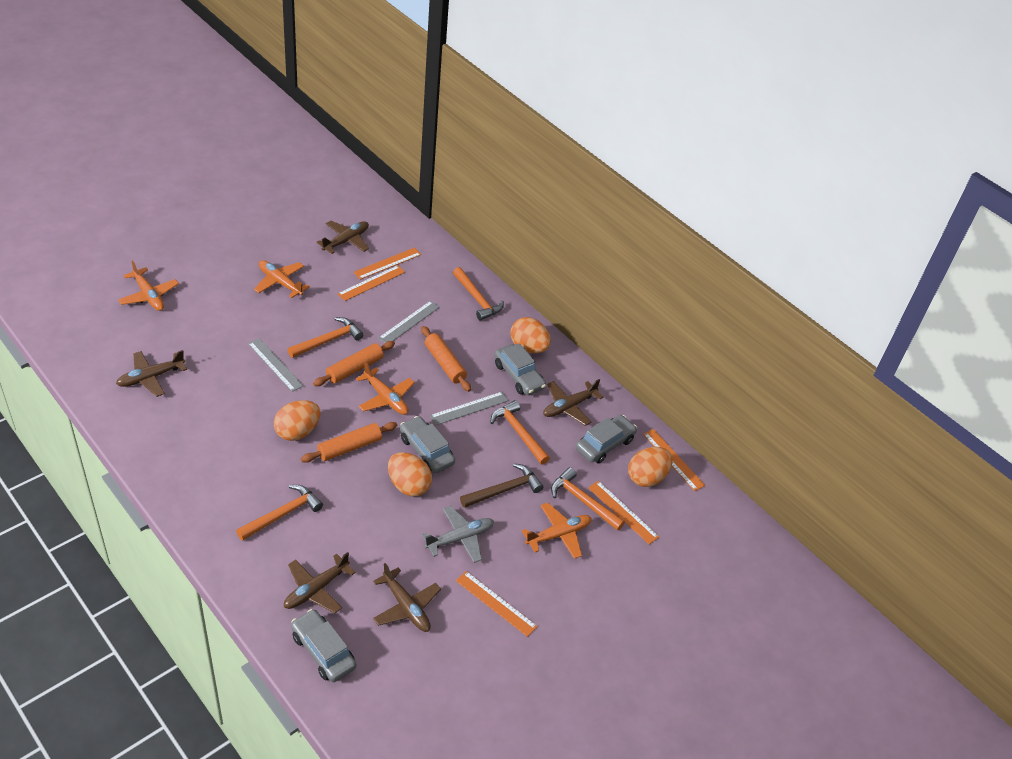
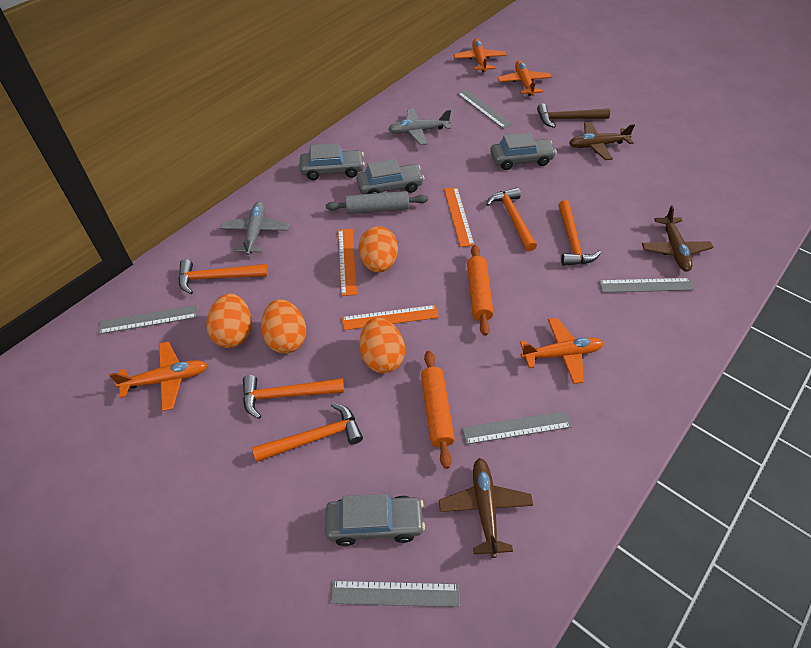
brown plane: [116,350,187,397] [284,552,356,614] [317,221,369,254] [373,563,441,632] [543,379,603,426] = 5 -> [439,458,533,558] [569,122,635,160] [642,205,714,272] = 3
grey plane: [422,506,494,563] = 1 -> [220,201,289,255] [388,109,451,145] = 2
grey rolling pin: none = 0 -> [326,191,428,214] = 1
grey ruler: [248,338,304,392] [378,301,440,343] [430,392,508,425] = 3 -> [98,305,198,334] [330,581,460,607] [457,90,512,129] [462,411,572,445] [599,278,694,293] = 5
orange rolling pin: [301,422,397,463] [313,341,395,386] [421,326,471,392] = 3 -> [421,351,455,469] [467,245,493,336] = 2
orange ruler: [337,265,405,301] [353,248,421,280] [456,571,538,637] [588,481,659,544] [643,429,705,491] = 5 -> [338,229,357,296] [342,305,439,330] [444,187,474,247] = 3

